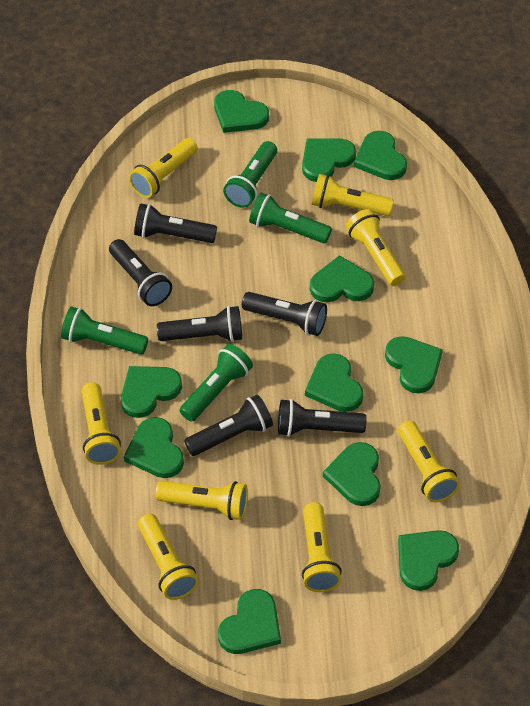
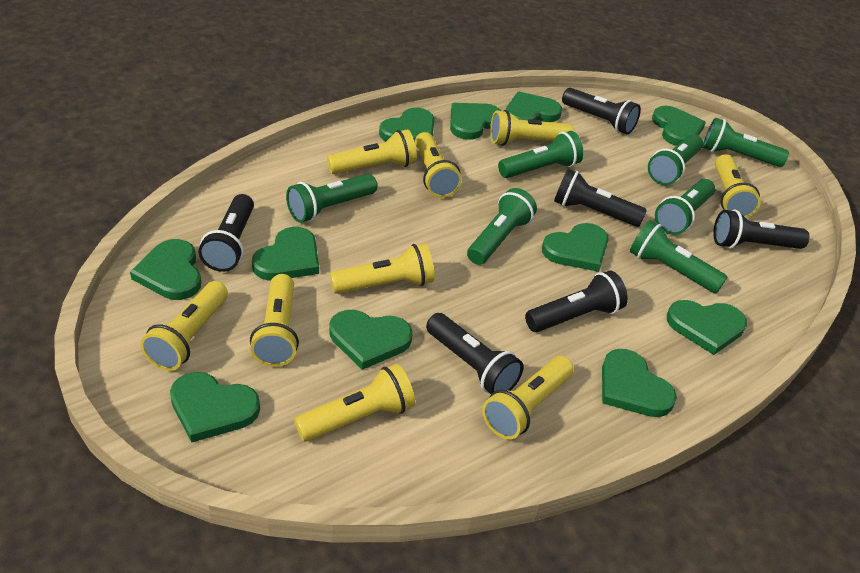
green flashlight: [61,306,148,355] [179,344,253,422] [223,141,277,208] [249,193,332,243] = 4 -> [286,174,377,223] [467,188,537,265] [498,131,584,178] [630,220,727,293] [648,134,703,185] [655,179,715,235] [703,118,789,167] = 7
yellow flashlight: [81,382,121,465] [129,138,198,198] [138,514,198,600] [155,481,248,520] [302,502,342,592] [312,174,394,216] [346,209,405,286] [398,420,460,502] = 8 -> [141,281,228,371] [250,274,299,367] [294,364,415,442] [327,130,417,174] [330,243,434,294] [415,132,462,198] [482,356,574,440] [490,110,574,146] [715,154,761,218] = 9

